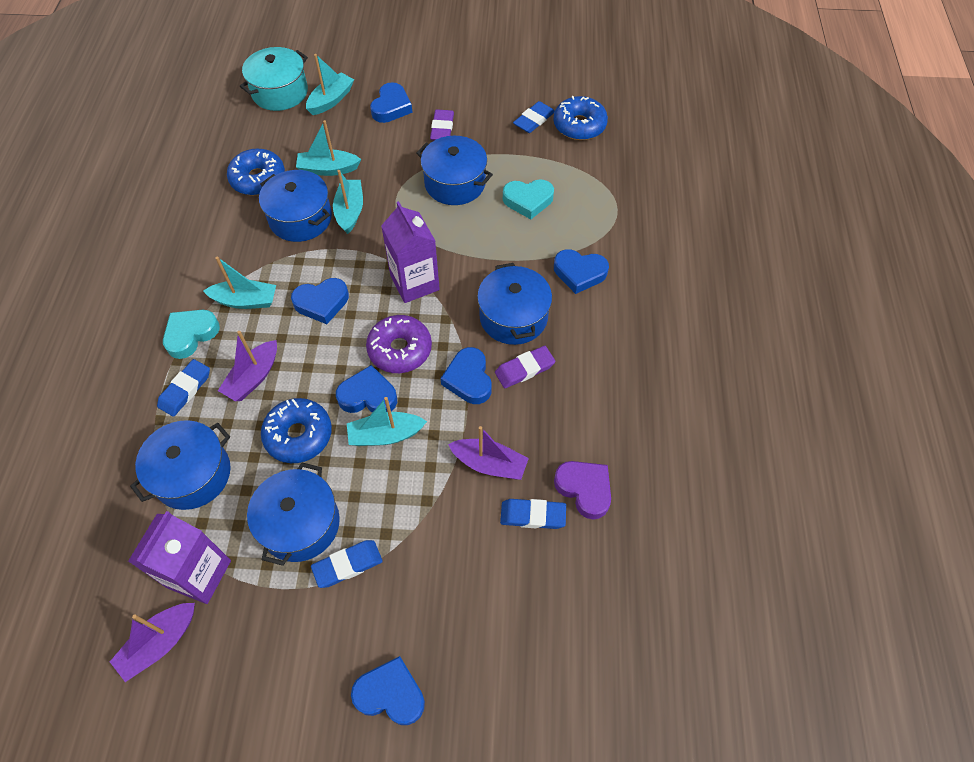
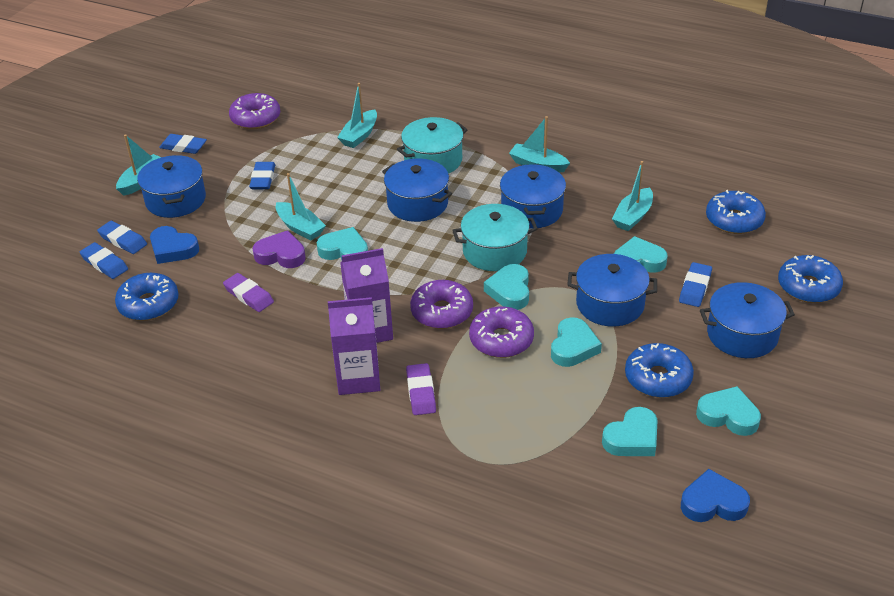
blue donut: [227,149,285,195] [261,398,332,463] [553,96,608,140] = 3 -> [115,273,179,321] [625,343,694,398] [706,190,766,234] [778,255,843,303] = 4
blue eraser: [157,359,210,417] [311,540,383,588] [500,499,566,529] [513,101,555,133] = 4 -> [80,242,128,279] [97,221,147,254] [159,134,207,154] [249,162,275,189] [679,262,712,307] = 5
blue heart: [291,278,349,324] [336,365,397,413] [351,656,425,725] [370,82,413,123] [441,347,492,404] [554,249,609,294] = 6 -> [150,226,199,264] [681,469,750,522] = 2
purple boat: [110,603,195,682] [218,331,277,401] [448,426,529,480] = 3 -> none = 0
purple donut: [366,315,432,373] = 1 -> [229,93,280,129] [410,280,473,329] [469,306,534,358] = 3
turquoise heart: [163,310,220,359] [503,179,554,219] = 2 -> [317,227,368,260] [484,264,529,310] [551,317,602,367] [602,407,658,456] [614,236,668,273] [696,386,761,436] = 6
turquoise pot: [240,47,308,111] = 1 -> [397,117,468,174] [452,204,538,271] = 2

